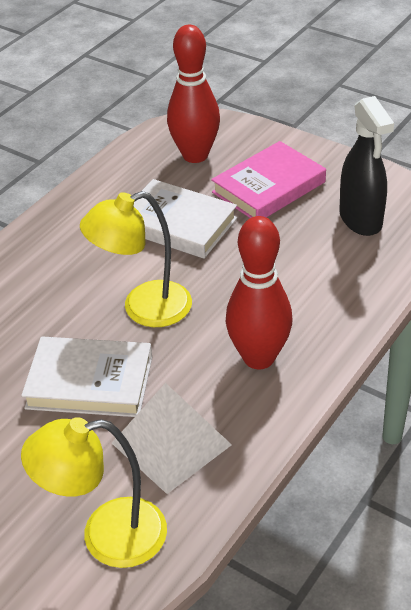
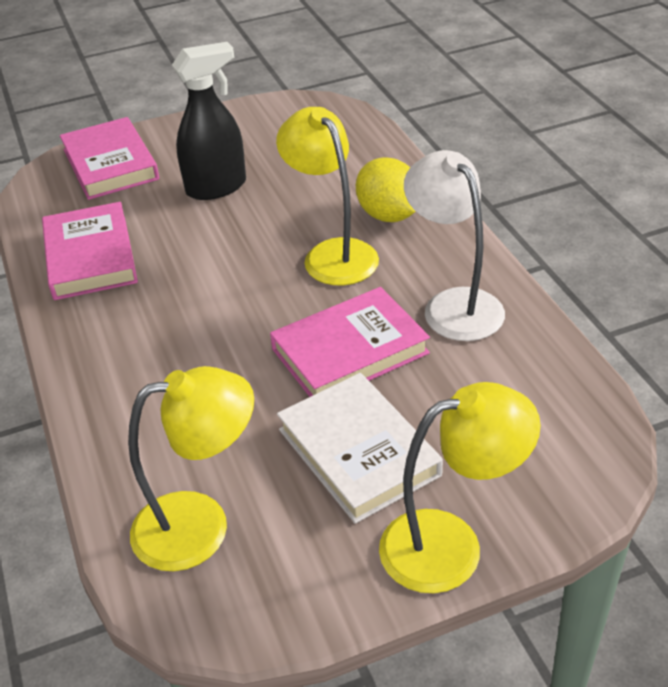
pink book: [211,141,326,218] = 1 -> [42,202,138,300] [60,117,159,200] [270,287,430,397] = 3
red bowling pin: [167,25,220,163] [225,216,292,369] = 2 -> none = 0
white book: [21,337,152,417] [133,179,237,259] = 2 -> [277,373,443,524] = 1
white lamp: none = 0 -> [404,150,505,341] = 1
white pyramid: [112,383,232,494] = 1 -> none = 0
yellow lamp: [21,417,167,568] [80,191,192,327] = 2 -> [128,366,254,571] [276,107,379,285] [379,382,541,593] = 3
yellow lemon: none = 0 -> [356,157,415,222] = 1

